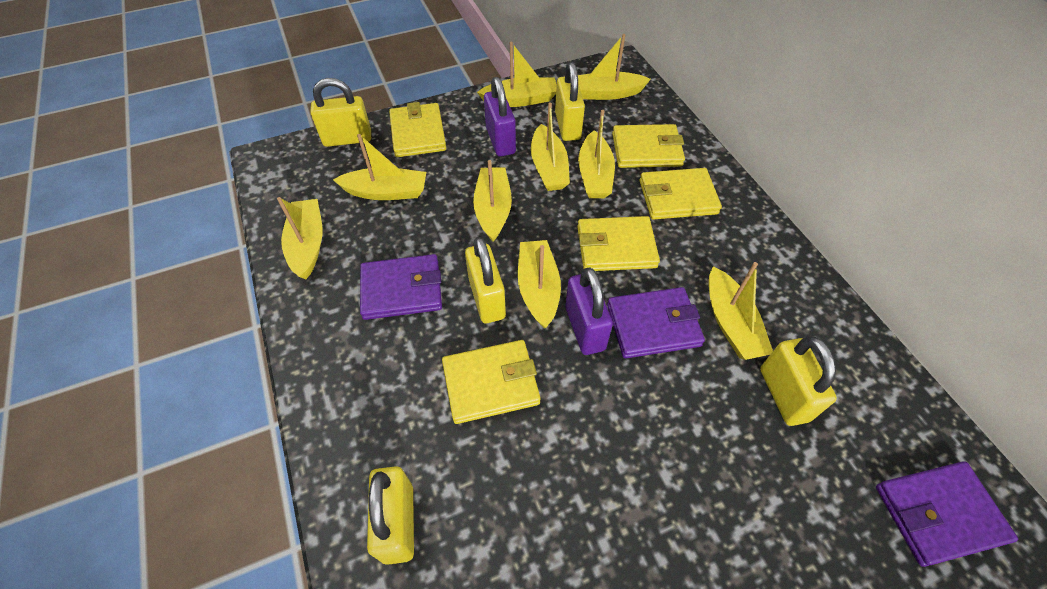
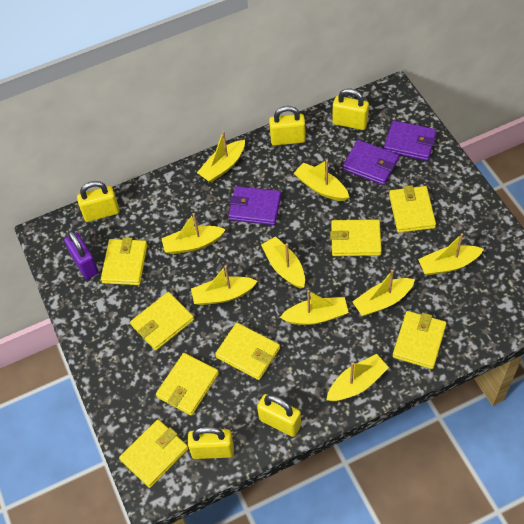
purple padlock: [484,77,516,156] [565,267,613,355] = 2 -> [64,231,99,279] = 1
yellow wallet: [389,102,446,157] [442,340,540,424] [577,216,660,271] [612,124,685,168] [639,168,722,219] = 5 -> [101,237,147,285] [119,419,188,488] [130,292,194,350] [156,353,219,416] [215,323,280,380] [330,219,382,256] [389,185,436,233] [393,311,447,369] = 8

